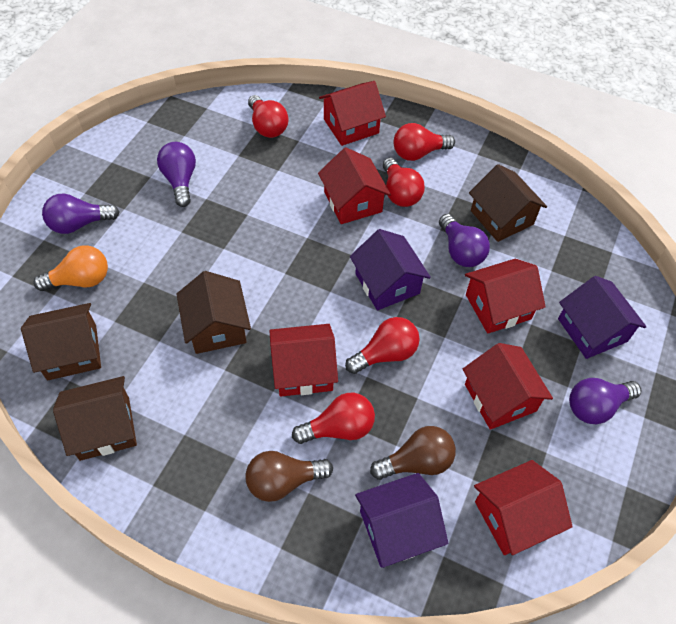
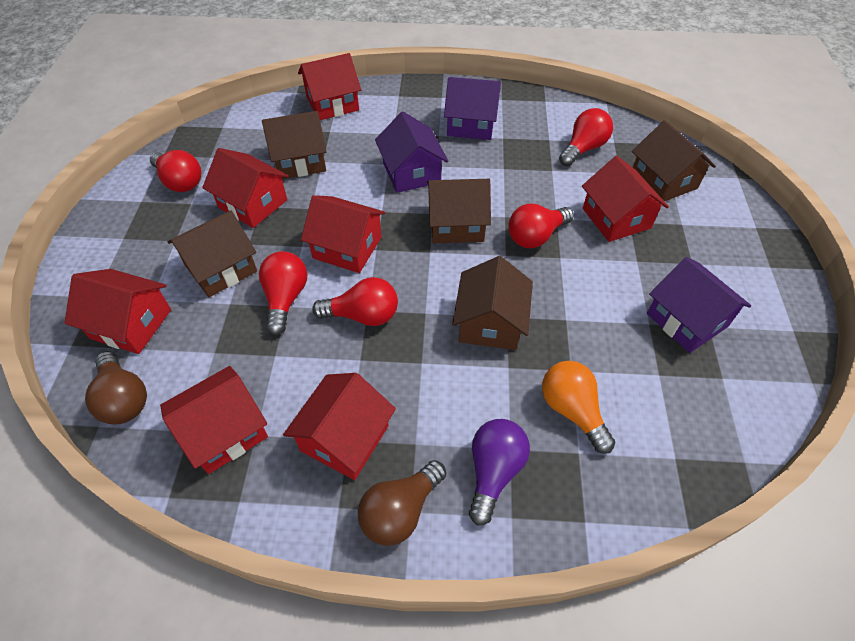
brown house: [21,303,101,380] [53,376,137,461] [176,271,251,354] [469,164,547,242] = 4 -> [168,211,257,297] [262,111,327,179] [427,179,491,243] [452,256,533,350] [632,120,716,202] = 5
purple light bulb: [42,194,119,234] [157,142,196,207] [439,214,490,267] [569,378,641,424] = 4 -> [469,419,530,526] = 1
red house: [269,324,338,397] [318,147,391,224] [319,81,386,146] [463,343,553,430] [465,259,546,334] [474,460,573,555] = 6 -> [65,269,171,354] [160,366,268,474] [202,148,288,228] [283,373,396,480] [298,53,361,120] [301,195,385,273] [582,156,669,242] = 7

